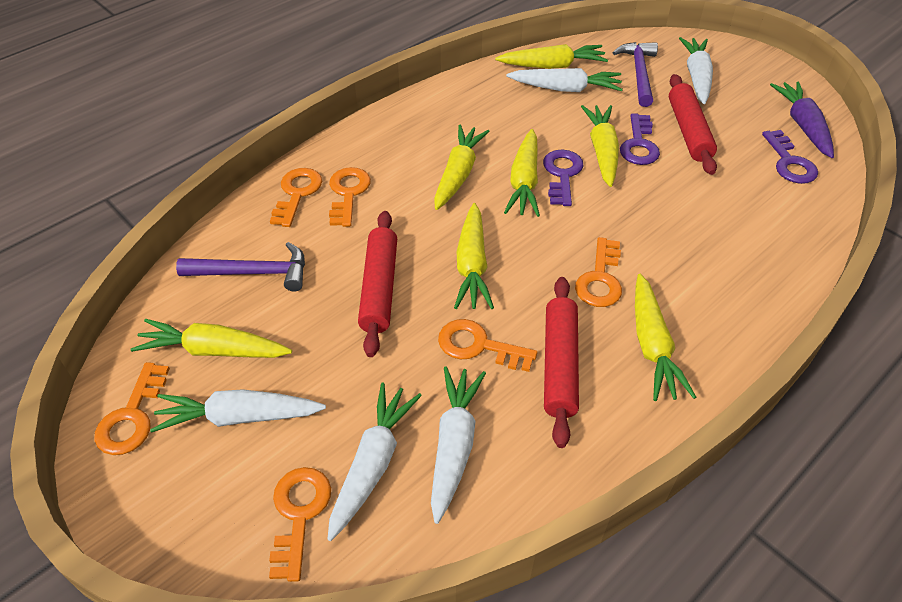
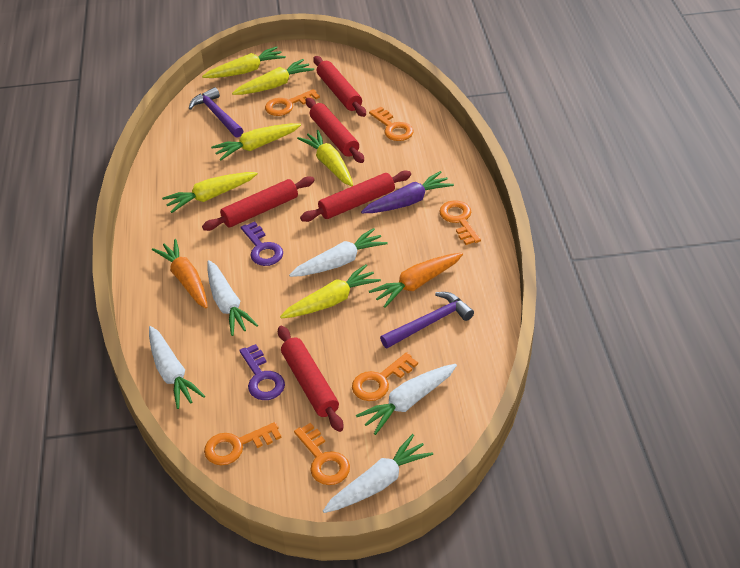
orange carrot: none = 0 -> [152,239,208,308] [369,253,463,308] = 2
purple key: [543,150,584,206] [620,113,660,165] [762,130,818,184] = 3 -> [239,344,285,400] [241,222,283,266] = 2
red rolling pin: [358,211,397,357] [544,277,579,448] [669,74,717,175] = 3 -> [202,176,315,231] [278,326,343,432] [300,171,411,222] [306,98,364,163] [313,56,366,117] = 5
yellow carrot: [130,319,292,358] [434,125,490,210] [454,203,494,309] [495,44,608,69] [504,129,540,217] [581,105,619,187] [635,274,696,401] = 7 -> [162,172,258,213] [202,46,286,78] [211,123,301,161] [232,59,314,95] [280,264,381,318] [297,130,353,186] = 6

